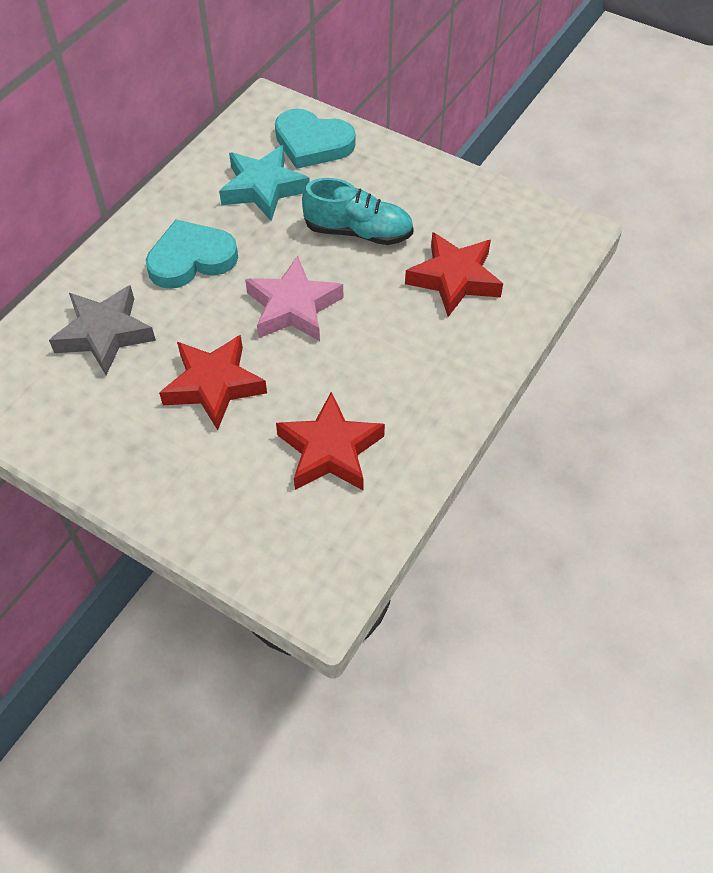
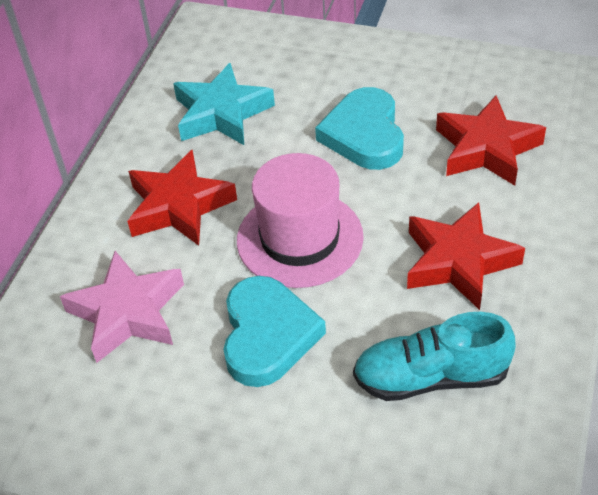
grey star: [49,285,156,375] = 1 -> none = 0
pink hat: none = 0 -> [237,153,364,288] = 1

